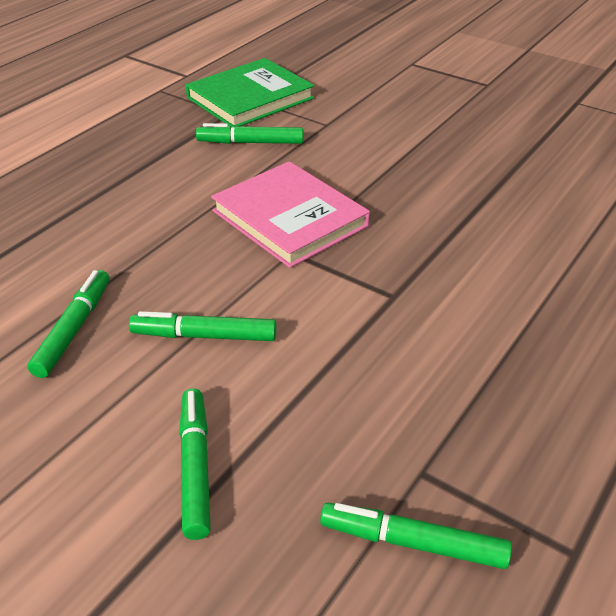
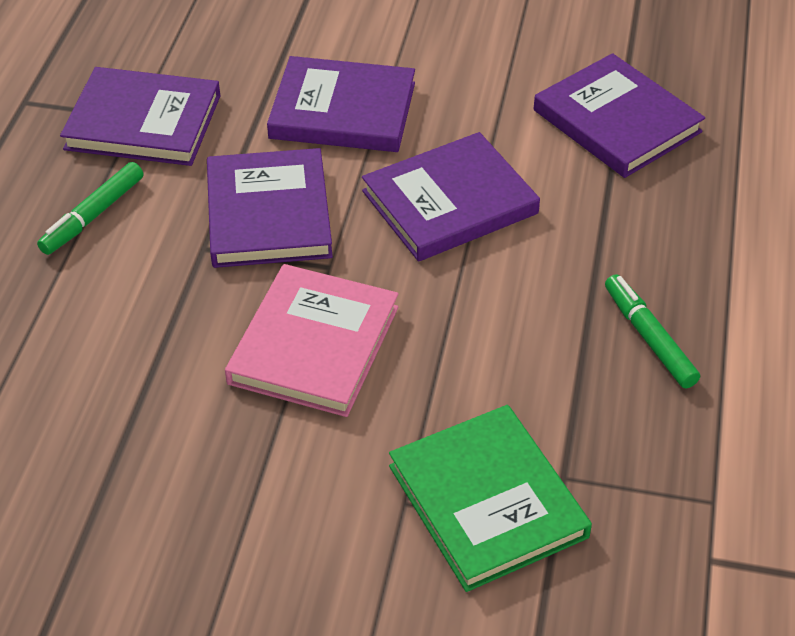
green marker: [27,270,110,378] [129,311,277,341] [179,388,211,540] [196,123,304,144] [320,503,512,569] = 5 -> [37,162,144,255] [605,274,700,388] = 2
purple book: none = 0 -> [60,67,220,166] [207,148,333,268] [267,56,415,152] [362,132,540,262] [534,53,705,178] = 5

